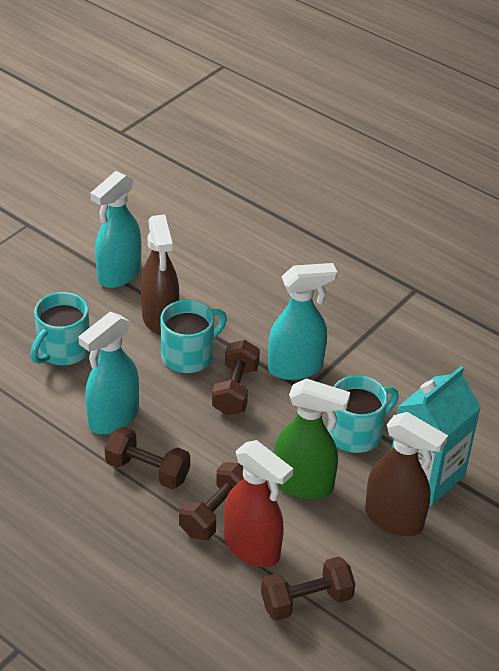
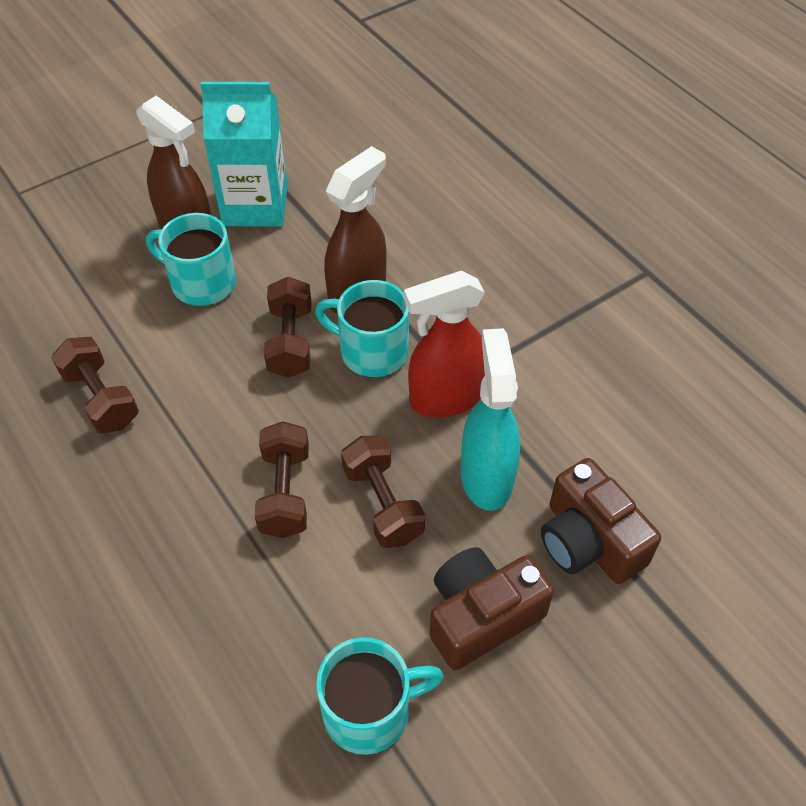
brown camera: none = 0 -> [430,547,554,670] [541,458,661,584] = 2
green spray bottle: [274,378,350,499] = 1 -> none = 0
turquoise spray bottle: [78,312,139,434] [90,171,141,288] [268,263,337,380] = 3 -> [461,328,520,511] = 1

